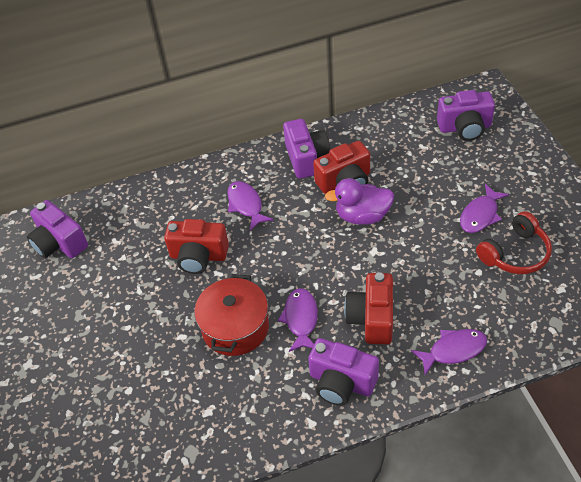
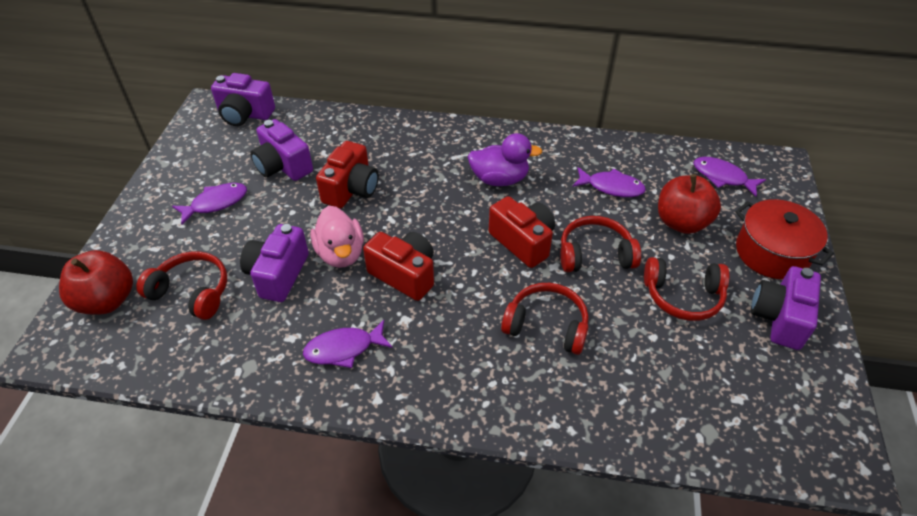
pink duck: none = 0 -> [310,206,364,268] = 1
red apple: none = 0 -> [59,250,133,315] [658,174,721,234] = 2
red headphones: [476,211,552,274] = 1 -> [136,251,227,320] [501,283,589,355] [560,216,641,272] [644,257,730,321] = 4

